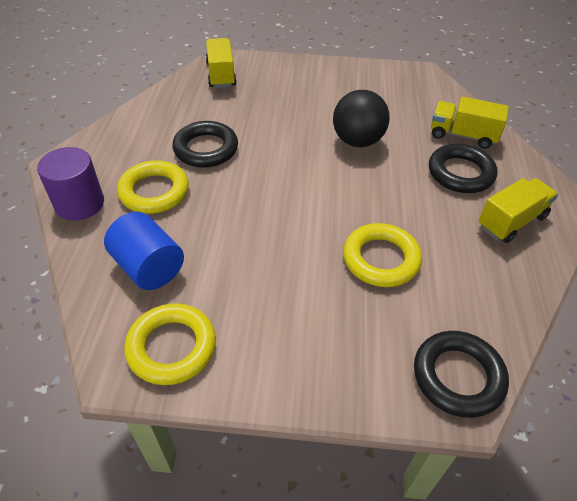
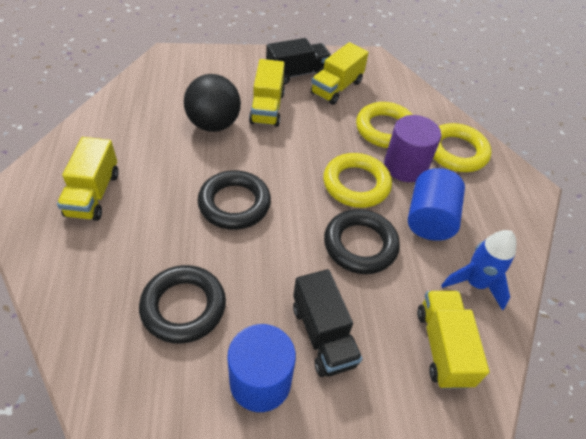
black truck: none = 0 -> [266,38,331,85] [293,269,362,377] = 2
blue cylinder: [104,212,184,290] = 1 -> [227,324,296,412] [408,168,465,241] = 2
blue rocket: none = 0 -> [441,230,516,311] = 1
yellow truck: [206,38,237,88] [431,96,509,149] [478,178,558,243] = 3 -> [57,137,119,221] [249,59,285,127] [310,42,369,105] [417,291,490,389] = 4

